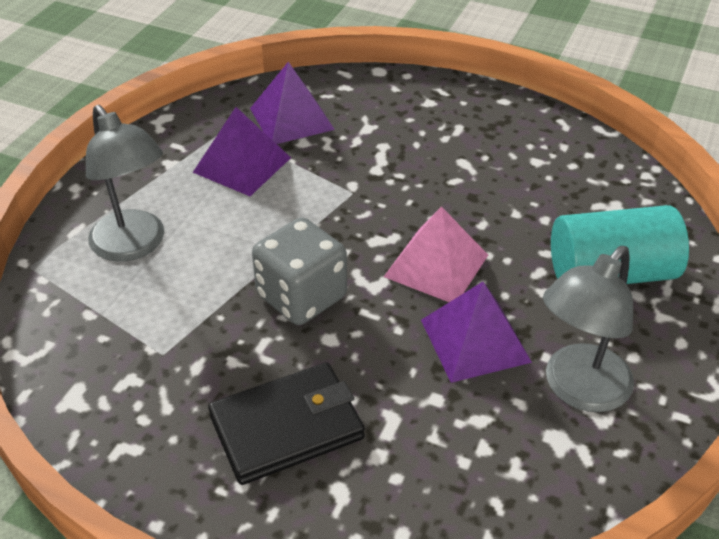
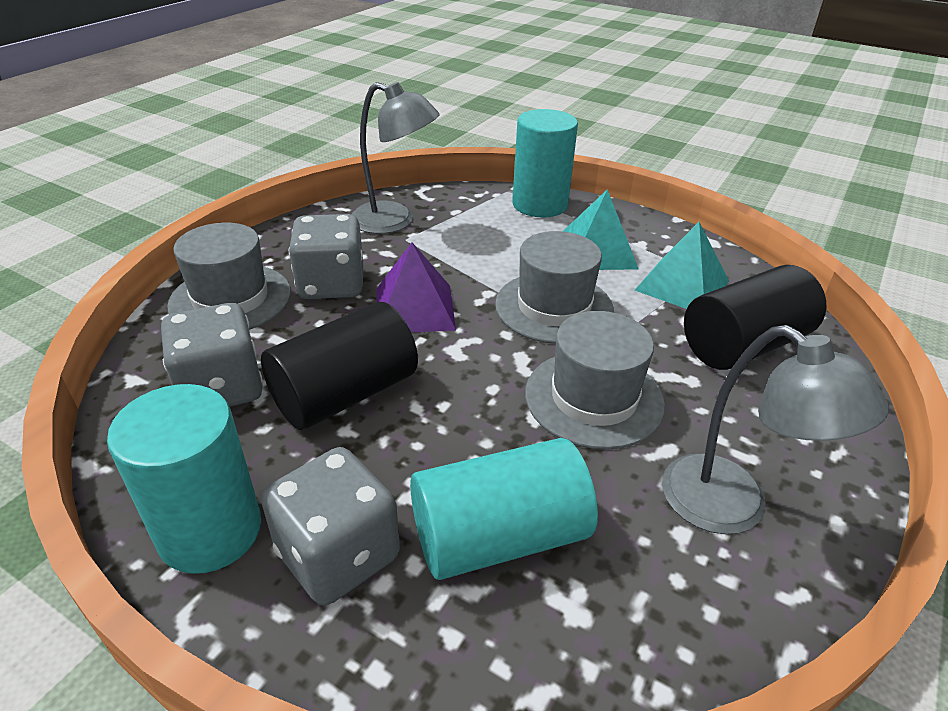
black cylinder: none = 0 -> [261,302,418,430] [684,265,827,370] = 2
black wallet: [208,362,365,485] = 1 -> none = 0
grey dice: [252,217,347,325] = 1 -> [161,303,263,407] [261,447,400,605] [289,214,363,299] = 3
grey hat: none = 0 -> [167,223,291,330] [495,231,614,344] [525,311,665,450] = 3
pink pyramid: [384,206,488,302] = 1 -> none = 0
purple pyramid: [193,107,291,196] [250,62,335,144] [421,282,532,383] = 3 -> [376,242,456,333] = 1
turquoise cylinder: [551,205,689,284] = 1 -> [107,384,261,574] [410,438,598,580] [512,109,578,218] = 3
turquoise pyramid: none = 0 -> [563,189,638,270] [635,222,729,309] = 2

